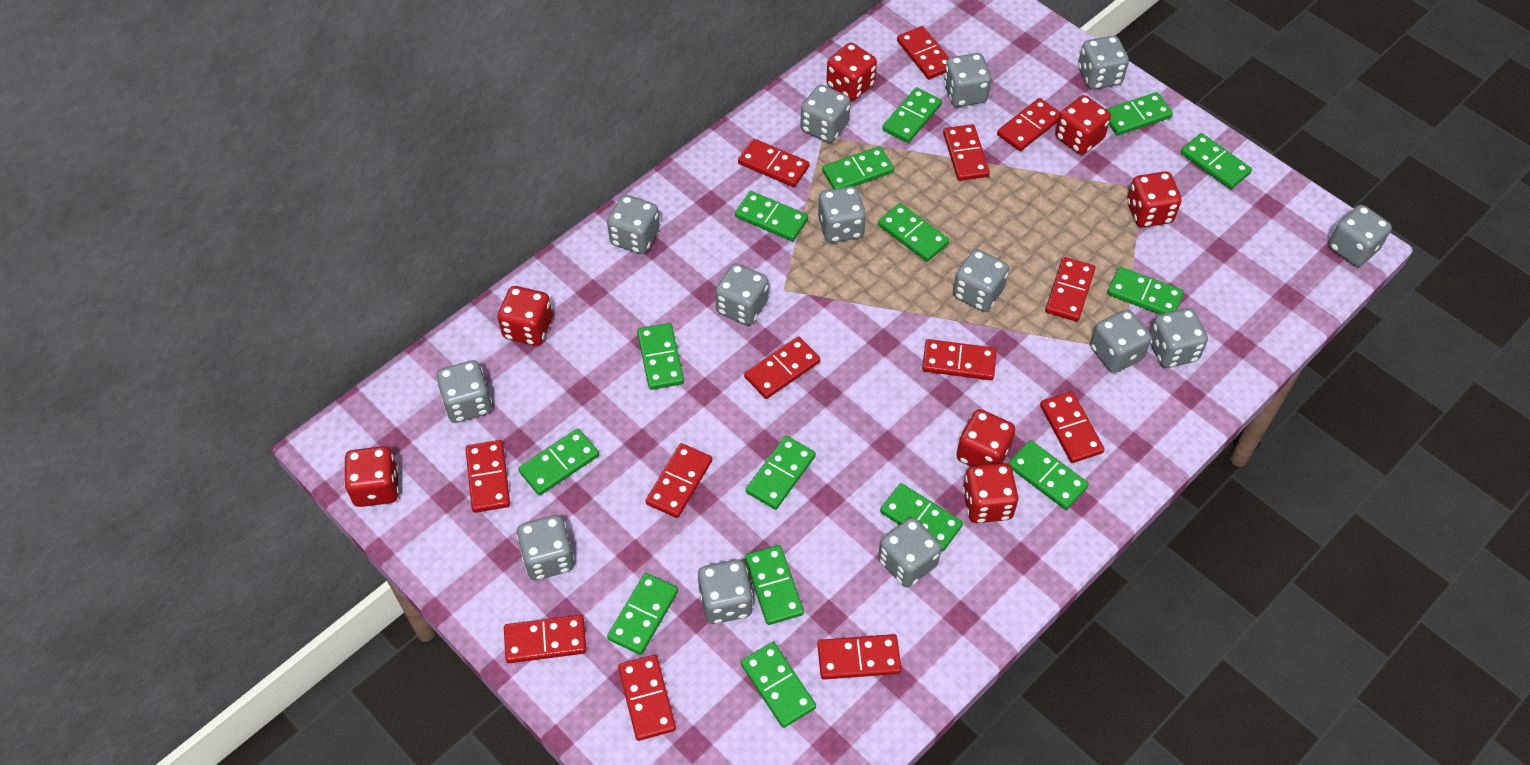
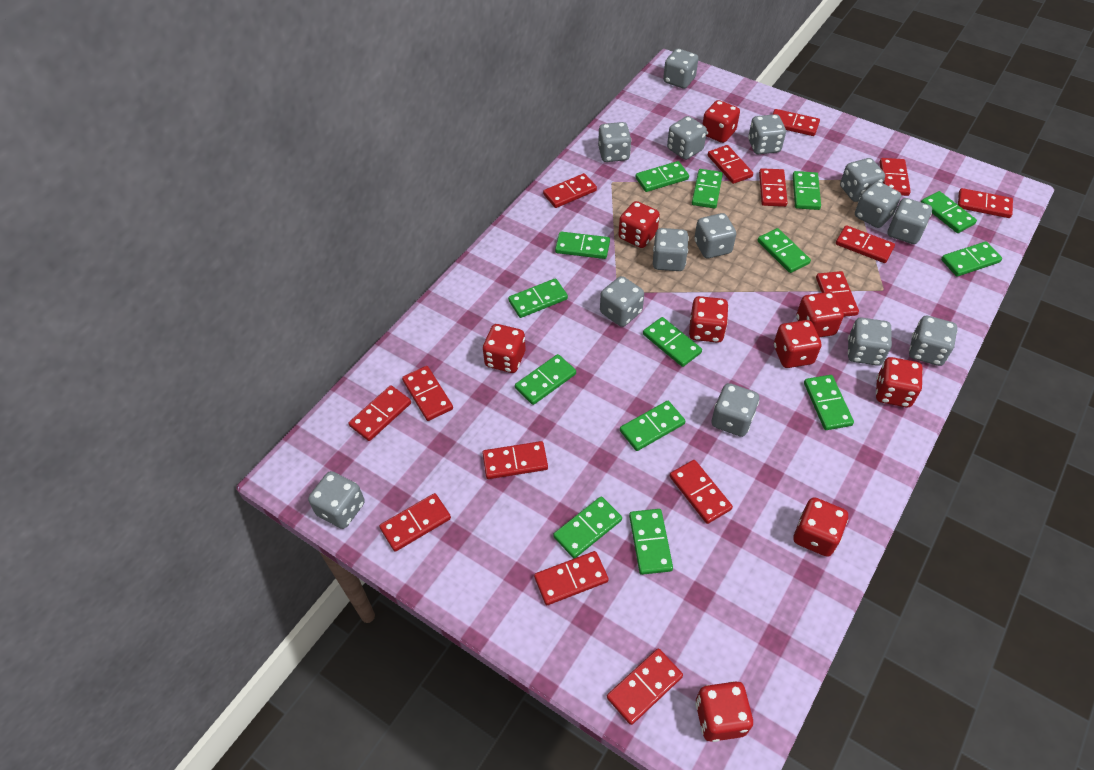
green domino: [518,428,599,496] [607,573,678,655] [637,323,684,390] [735,191,808,241] [741,642,816,728] [745,545,804,625] [746,436,816,510] [822,146,894,189] [878,203,949,262] [880,483,963,552] [882,87,942,143] [1008,440,1089,510] [1106,92,1173,136] [1107,267,1184,315] [1180,133,1252,189] = 15 -> [508,278,568,318] [515,354,576,405] [553,496,622,558] [555,232,610,259] [620,401,685,451] [629,509,673,575] [635,161,689,192] [643,317,702,367] [692,169,723,209] [757,228,811,273] [793,171,821,210] [804,375,854,430] [921,191,977,233] [941,241,1002,277] = 14
red dice: [344,446,399,507] [497,286,553,346] [826,43,877,101] [956,409,1015,467] [963,463,1018,523] [1055,95,1111,155] [1127,171,1181,228] = 7 -> [483,324,526,373] [619,201,660,248] [689,296,729,343] [695,681,753,742] [702,100,740,143] [774,320,821,368] [794,497,848,557] [796,292,844,337] [876,357,923,407] = 9
red domino: [465,440,510,513] [504,615,586,663] [618,655,676,741] [646,443,712,518] [738,139,809,187] [744,336,820,399] [817,634,901,680] [897,26,949,79] [922,339,997,380] [943,124,990,181] [997,98,1061,151] [1040,391,1105,463] [1045,257,1096,322] = 13 -> [349,385,411,441] [379,493,451,552] [402,366,453,421] [482,441,548,479] [534,551,609,605] [543,173,597,208] [607,649,683,725] [670,460,733,524] [708,145,753,184] [759,168,788,207] [772,109,820,136] [816,271,859,317] [836,225,895,263] [879,158,911,196] [958,188,1013,218] = 15

